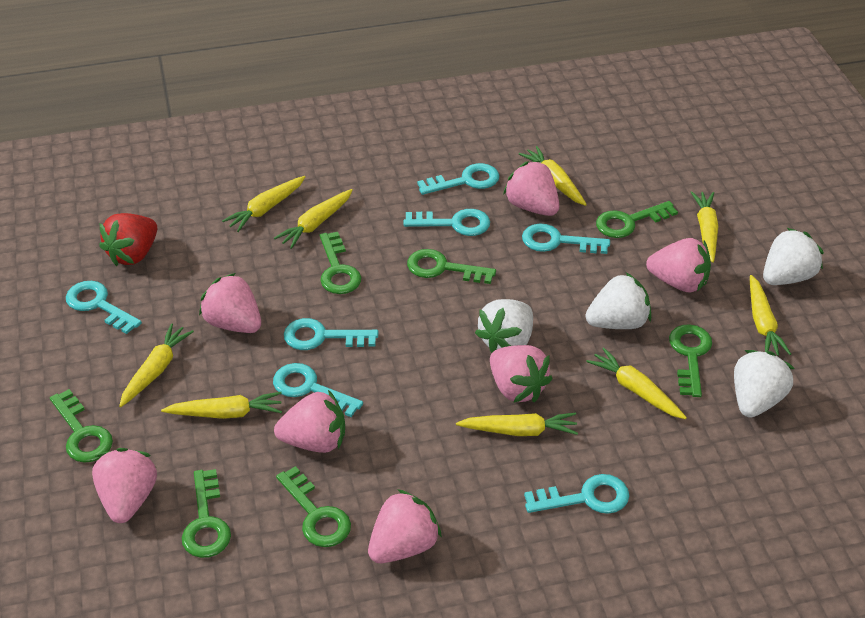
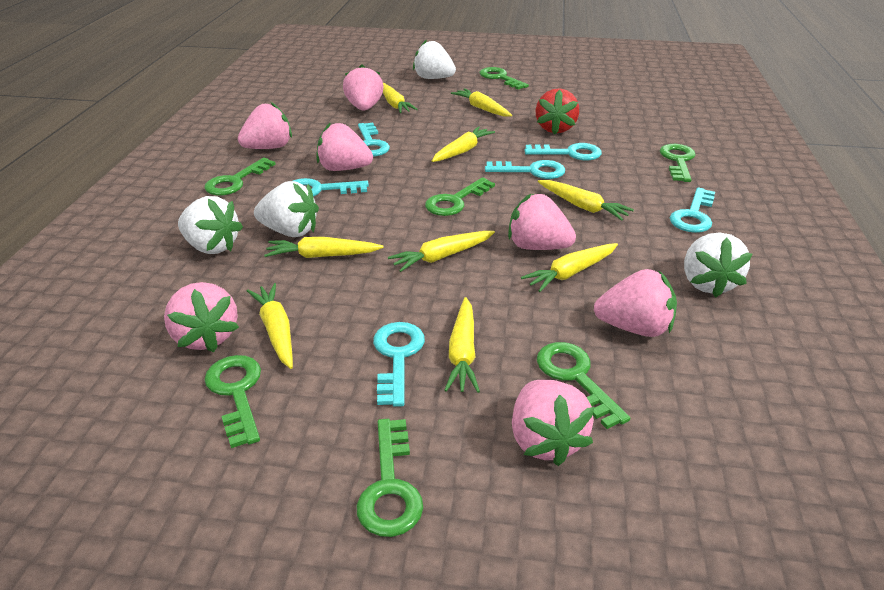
turquoise key: [66,281,142,334] [273,363,363,417] [284,318,378,350] [403,209,490,236] [417,163,499,195] [522,224,610,254] [524,474,629,514] = 7 -> [293,178,369,197] [358,123,390,157] [373,322,425,407] [485,160,565,179] [525,143,602,161] [670,187,715,233] = 6

